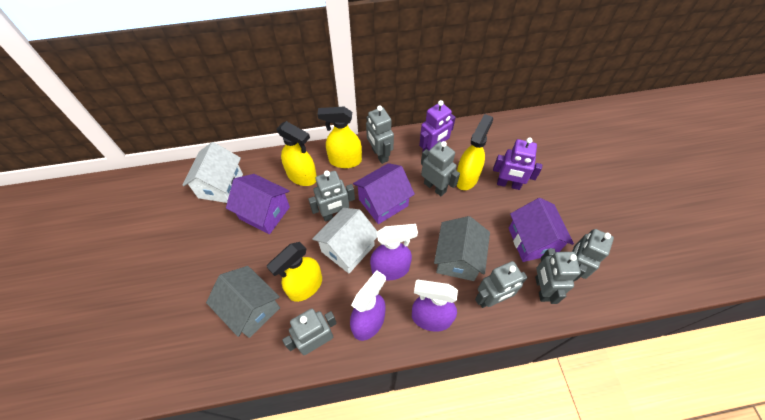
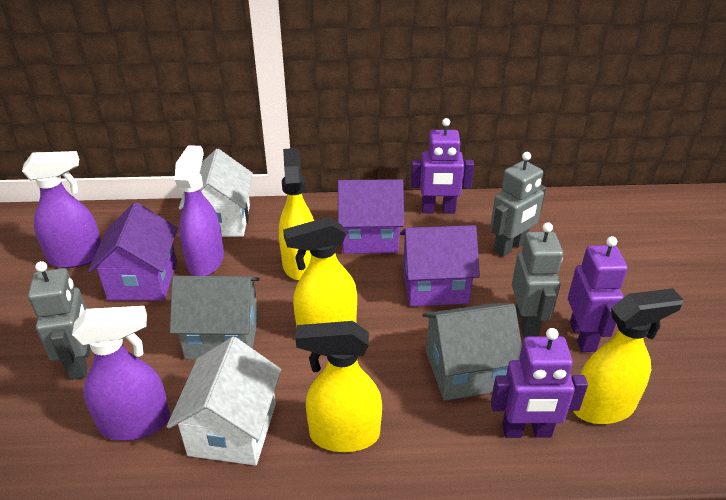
grey robot: [282,308,337,355] [308,171,355,222] [366,106,394,164] [421,141,460,197] [475,261,528,308] [535,249,581,304] [572,229,614,281] = 7 -> [28,261,90,380] [491,152,546,257] [512,222,563,337] = 3
purple robot: [419,100,456,152] [493,138,542,190] = 2 -> [411,118,474,214] [491,328,588,438] [568,236,628,352] = 3

